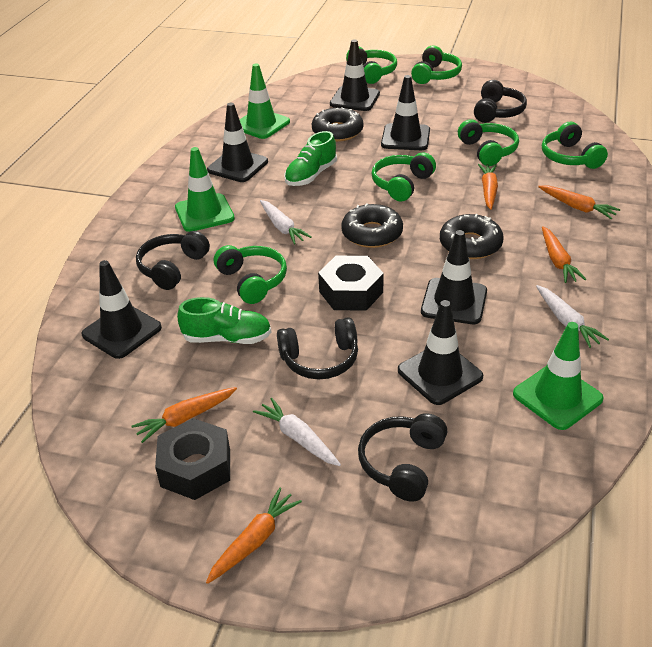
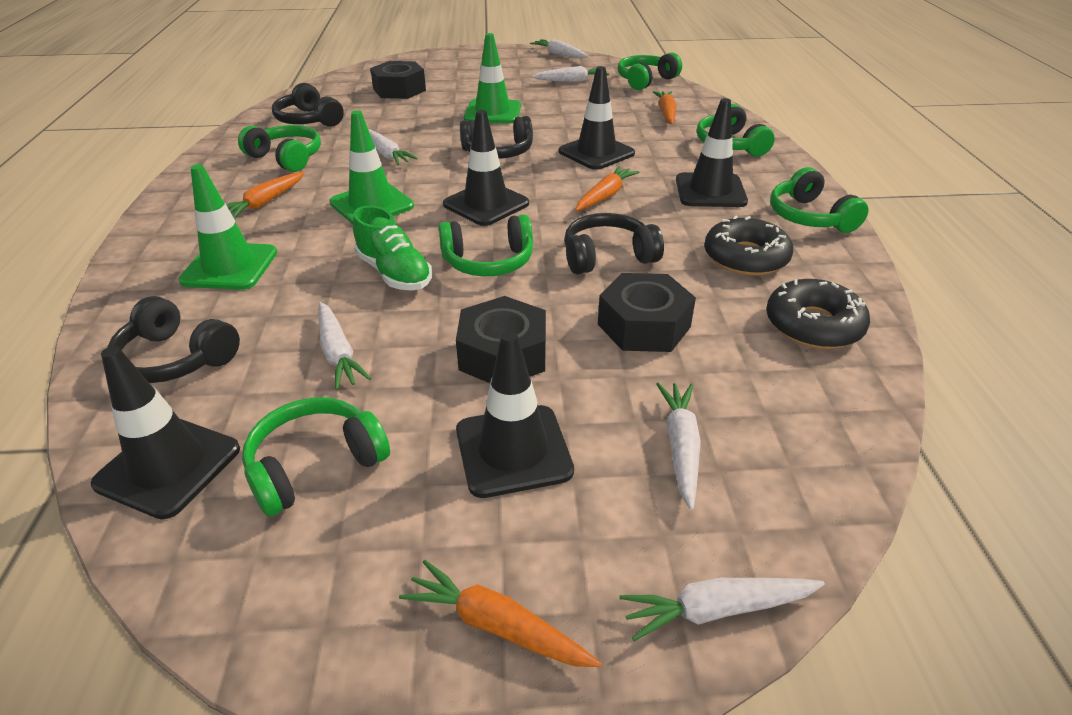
black donut: [312,107,363,142] [341,203,403,248] [440,214,504,259] = 3 -> [704,216,793,276] [766,279,870,349] = 2
black nut: [155,418,230,500] [318,256,384,311] = 2 -> [370,61,426,99] [456,296,546,383] [598,273,696,352] = 3
black traffic cone: [82,260,162,359] [207,103,268,182] [330,39,380,111] [381,75,430,150] [398,300,483,405] [421,230,487,324] = 6 -> [91,346,240,519] [443,110,529,226] [456,331,574,498] [559,66,635,170] [676,98,748,207] = 5
green shoe: [177,297,271,344] [284,131,337,186] = 2 -> [353,205,432,290] = 1
orange carrot: [131,387,237,443] [206,488,302,584] [478,164,498,210] [538,185,620,219] [542,226,586,283] = 5 -> [227,172,304,218] [399,560,601,667] [575,166,640,211] [653,91,676,125] = 4
white carrot: [253,398,341,466] [260,200,312,245] [536,285,609,348] = 3 -> [318,302,371,390] [368,129,418,165] [530,39,589,58] [531,66,609,82] [619,578,825,641] [656,383,701,510] = 6

